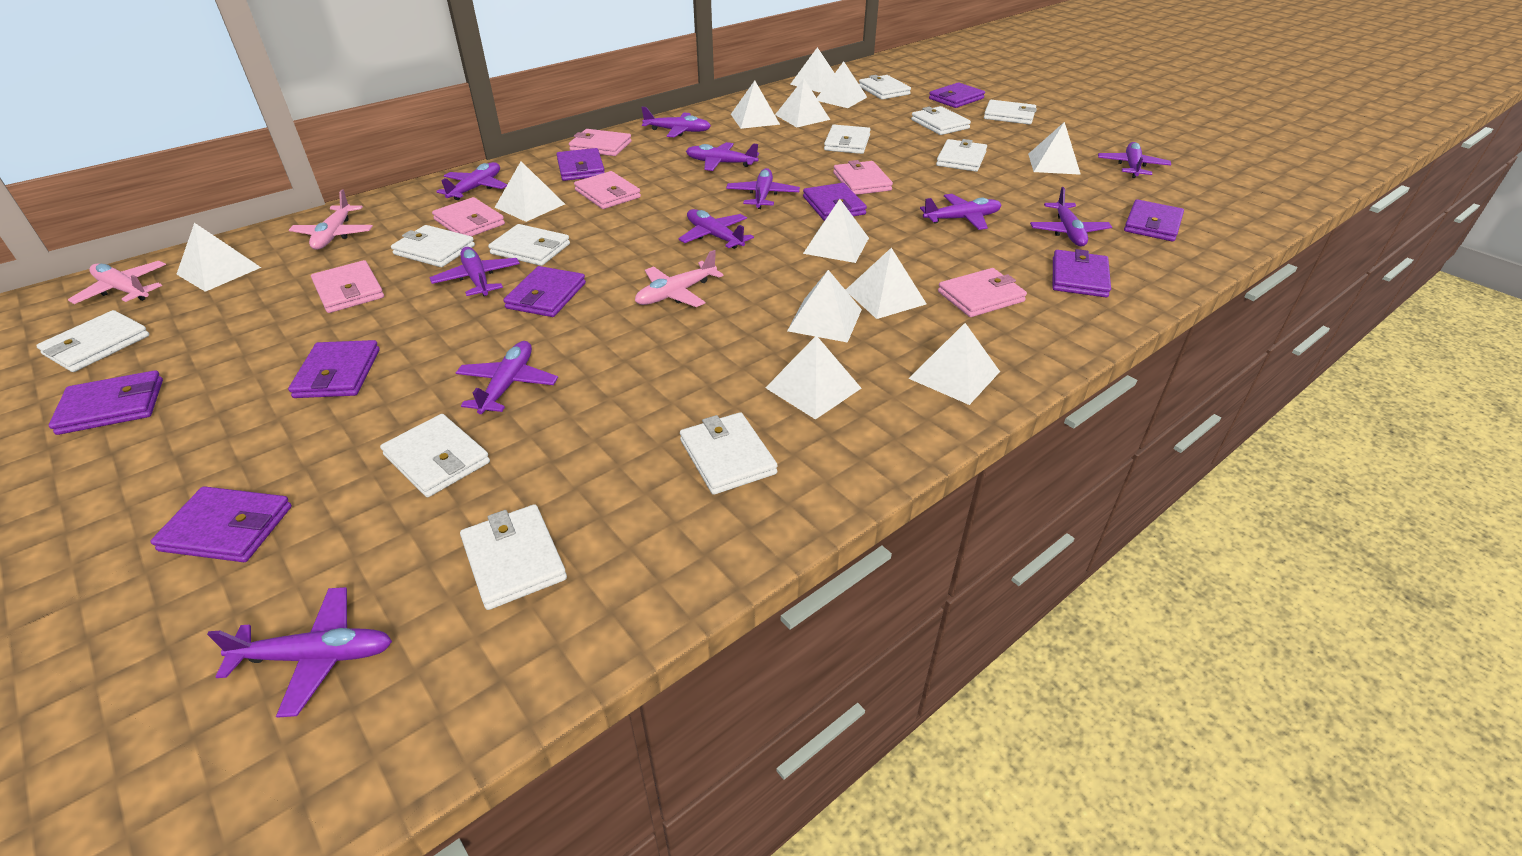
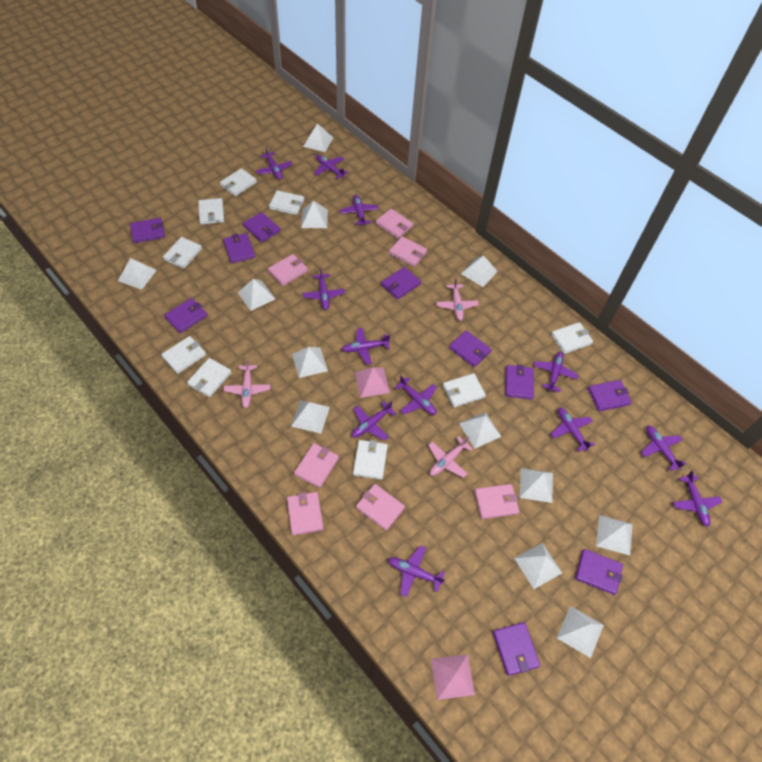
pink pyramid: none = 0 -> [355,367,390,398] [431,654,475,700] = 2
pink wallet: [311,260,384,313] [432,197,505,236] [569,129,632,156] [574,171,641,209] [833,160,893,195] [938,268,1027,317] = 6 -> [268,254,308,286] [287,492,324,536] [294,443,339,488] [356,484,405,531] [376,209,413,238] [389,236,427,267] [474,484,519,519] = 7
purple plane: [207,587,392,718] [430,247,520,296] [436,162,507,200] [456,341,558,414] [641,107,711,137] [678,209,754,249] [686,142,759,171] [726,168,800,209] [920,194,1001,230] [1030,187,1112,247] [1098,142,1171,178] = 11 -> [256,147,292,180] [303,267,345,310] [314,155,348,179] [340,195,379,226] [342,328,390,365] [352,401,396,441] [388,545,445,597] [395,376,437,415] [534,352,578,392] [551,408,595,452] [641,426,686,471] [673,470,722,527] = 12
purple wallet: [49,370,163,435] [150,486,292,562] [288,340,379,398] [503,266,586,317] [557,148,605,181] [803,183,867,221] [929,82,985,108] [1053,249,1111,297] [1124,199,1184,242] = 9 -> [130,218,165,243] [164,298,208,333] [223,233,255,263] [243,212,280,243] [381,267,421,300] [449,330,492,367] [493,622,540,676] [505,365,534,400] [575,549,623,595] [588,380,632,411] = 10
white wallet: [36,310,150,372] [380,414,490,497] [391,225,475,267] [460,504,567,610] [488,224,570,266] [680,412,778,495] [824,125,871,154] [859,75,911,99] [911,106,971,135] [936,139,987,172] [984,100,1037,125] = 11 -> [161,336,206,374] [163,237,202,269] [187,358,231,397] [198,198,224,224] [220,168,257,196] [269,190,304,215] [353,440,388,480] [443,373,486,408] [551,322,593,354] = 9

